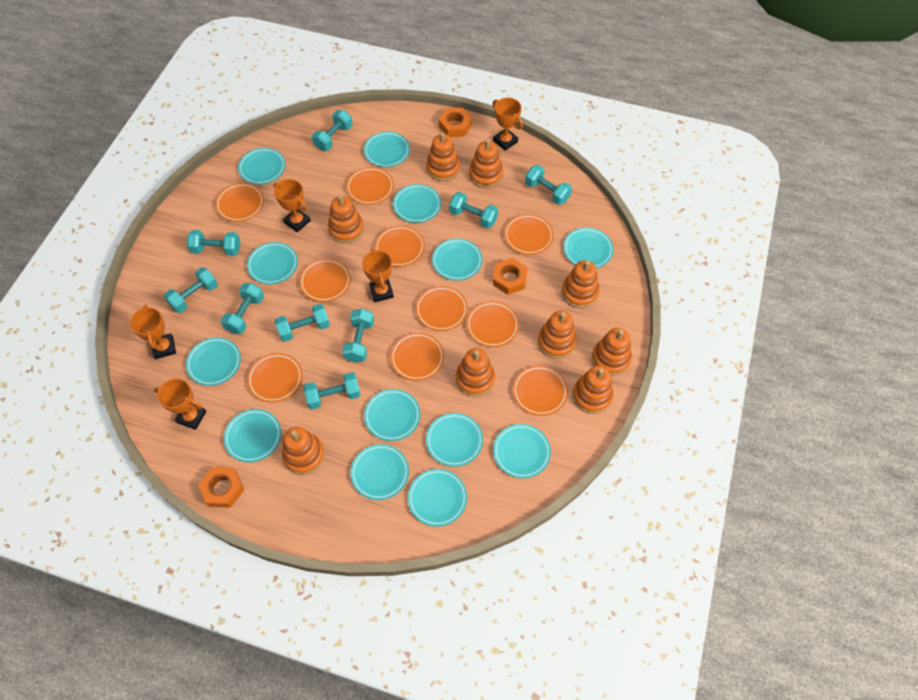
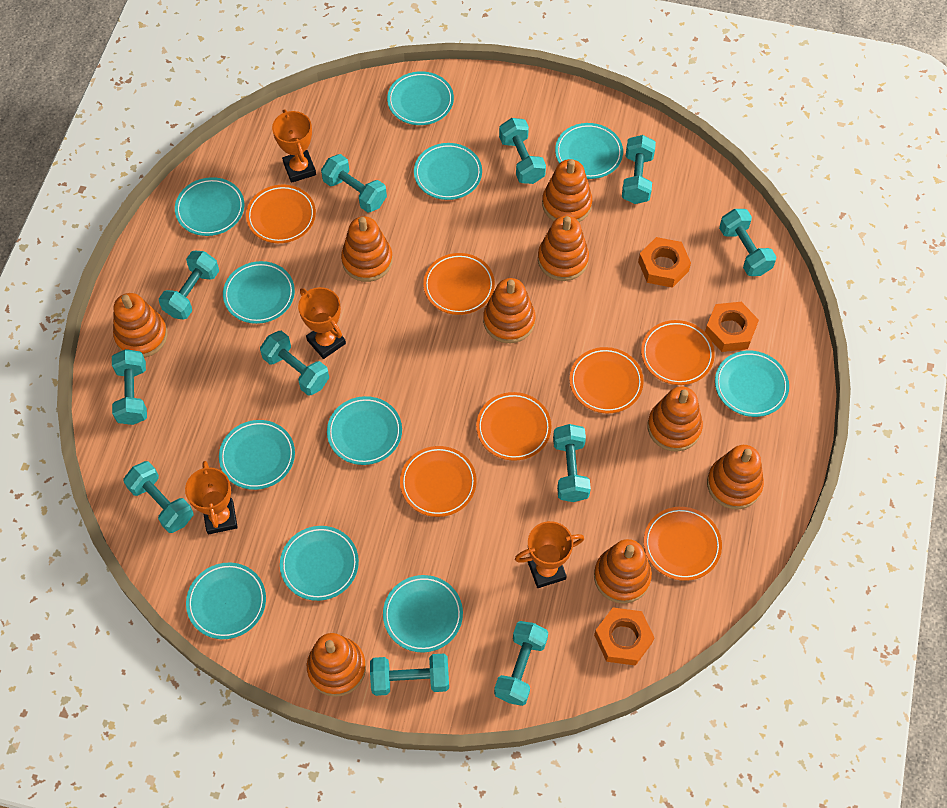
orange plate: [215,183,264,222] [247,353,303,403] [299,259,351,302] [346,167,394,205] [375,226,425,267] [390,333,444,381] [415,286,468,331] [466,301,519,347] [504,214,554,255] [513,365,568,416] = 10 -> [246,185,316,243] [400,446,477,517] [423,253,495,315] [476,392,551,461] [569,347,644,413] [641,320,715,385] [644,507,722,581] = 7
orange trophy: [130,305,176,359] [154,378,206,430] [274,179,311,232] [362,248,394,302] [493,98,523,151] = 5 -> [185,461,238,534] [272,109,316,183] [298,287,346,359] [515,521,584,588] = 4
turquoise dumbbell: [164,267,218,313] [187,230,240,256] [221,283,264,334] [275,304,330,342] [303,372,361,409] [312,110,353,151] [342,309,374,363] [449,192,498,228] [525,165,572,205] = 9 -> [112,349,147,425] [123,461,193,533] [159,250,219,319] [260,331,329,396] [321,154,387,213] [370,653,449,696] [494,621,548,706] [499,118,546,184] [553,424,591,502] [622,135,656,204] [719,209,776,276] = 11
turquoise plate: [186,337,241,386] [224,409,281,463] [238,148,286,185] [247,242,298,284] [351,444,409,500] [364,132,410,167] [364,389,420,441] [393,184,441,223] [408,469,467,527] [426,413,483,467] [432,238,483,281] [493,424,551,478] [563,227,614,268] = 13 -> [175,177,244,236] [186,563,266,639] [219,420,295,490] [223,261,295,324] [280,526,359,601] [327,396,402,465] [383,575,463,653] [387,71,454,125] [414,143,482,200] [555,123,623,179] [715,351,789,417] = 11

